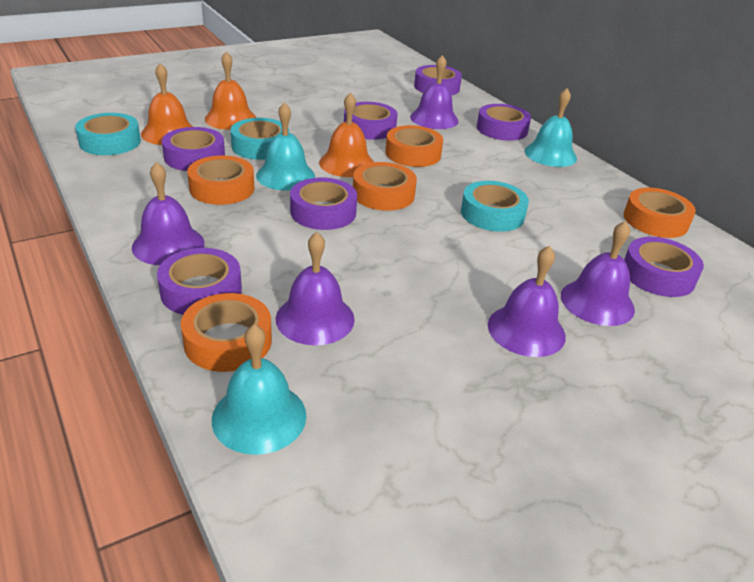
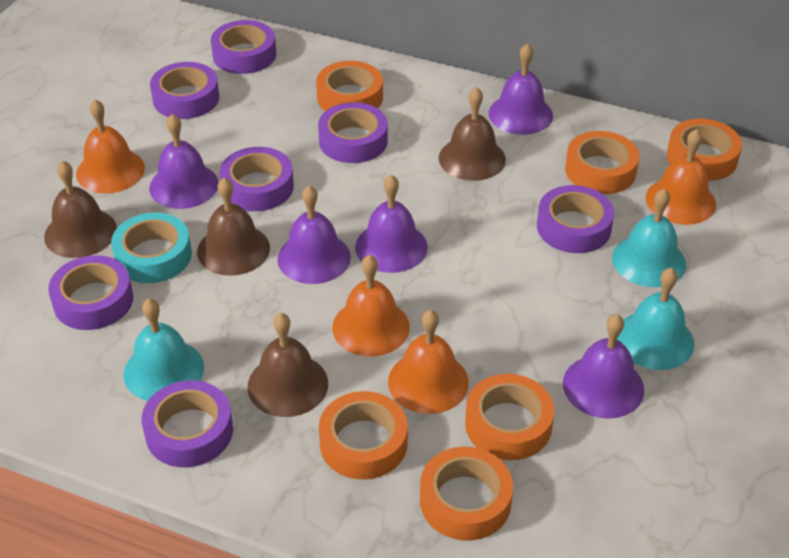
brown bell: none = 0 -> [44,160,117,258] [197,177,270,276] [247,313,328,417] [439,87,506,181] = 4
orange bell: [141,63,193,145] [205,52,256,130] [319,92,374,177] = 3 -> [76,99,145,194] [332,255,410,357] [388,310,469,414] [646,129,716,225] = 4
orange tape: [181,293,272,372] [187,155,254,205] [353,162,417,211] [385,125,443,167] [624,188,696,238] = 5 -> [316,61,383,111] [319,391,408,480] [420,447,513,540] [465,374,554,460] [565,131,639,194] [667,119,742,181] = 6
turquoise tape: [75,113,141,155] [231,118,289,160] [461,181,529,232] = 3 -> [111,212,192,283] = 1

